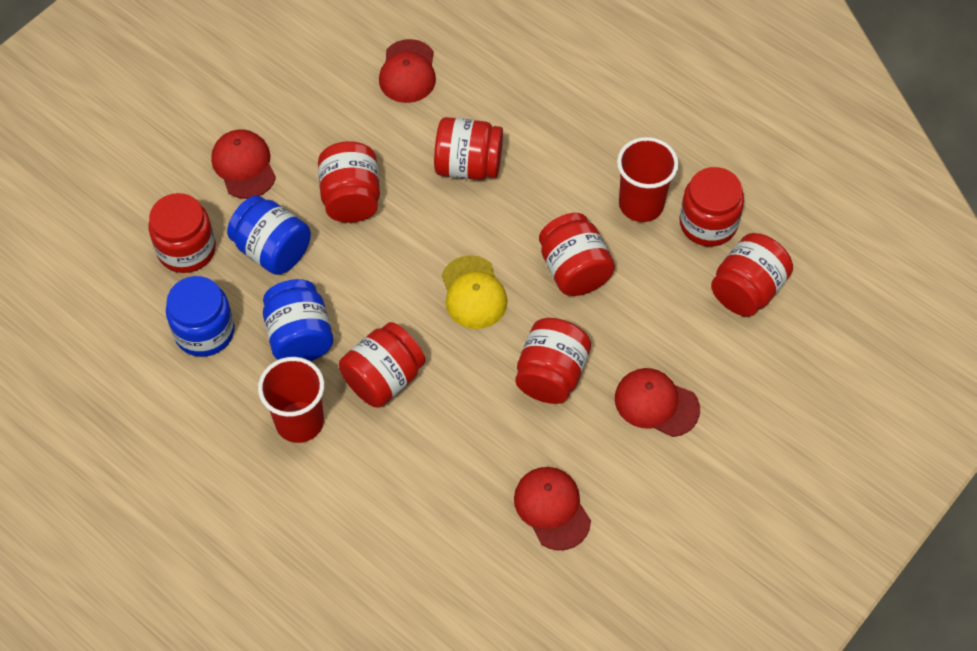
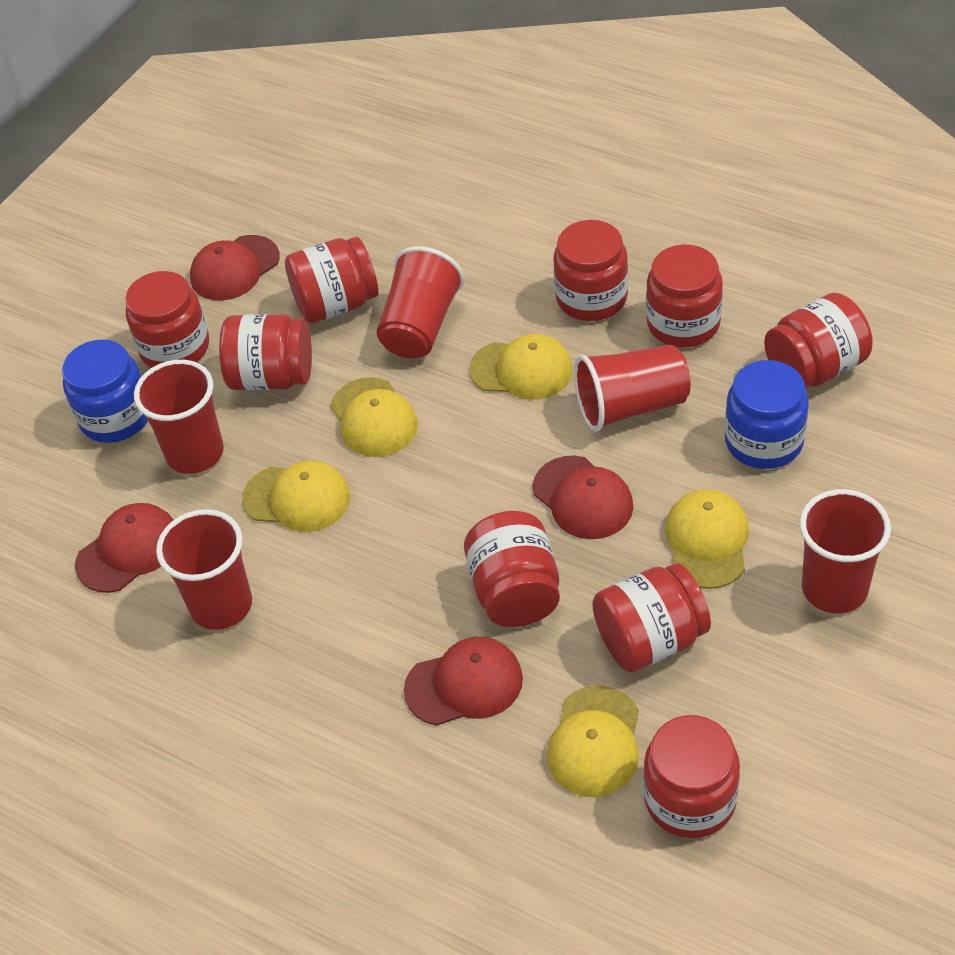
blue jar: [166,276,235,357] [227,195,311,275] [263,279,333,361] = 3 -> [62,340,148,443] [725,360,809,469] = 2
red cup: [258,357,324,443] [617,137,679,222] = 2 -> [134,360,224,474] [156,509,252,630] [377,246,464,358] [574,345,691,432] [799,489,891,614] = 5
red jar: [149,193,216,273] [318,141,380,223] [339,322,425,408] [434,117,503,180] [515,318,591,404] [539,213,615,296] [679,167,744,246] [711,233,793,317] = 8 -> [125,271,209,368] [219,314,312,390] [285,237,379,323] [464,511,560,627] [553,220,628,321] [592,563,711,672] [644,715,740,838] [646,244,723,348] [764,293,873,388] = 9
yellow cap: [442,255,507,329] = 1 -> [242,461,350,532] [331,377,418,457] [469,334,573,400] [547,686,639,797] [665,489,749,589] = 5

